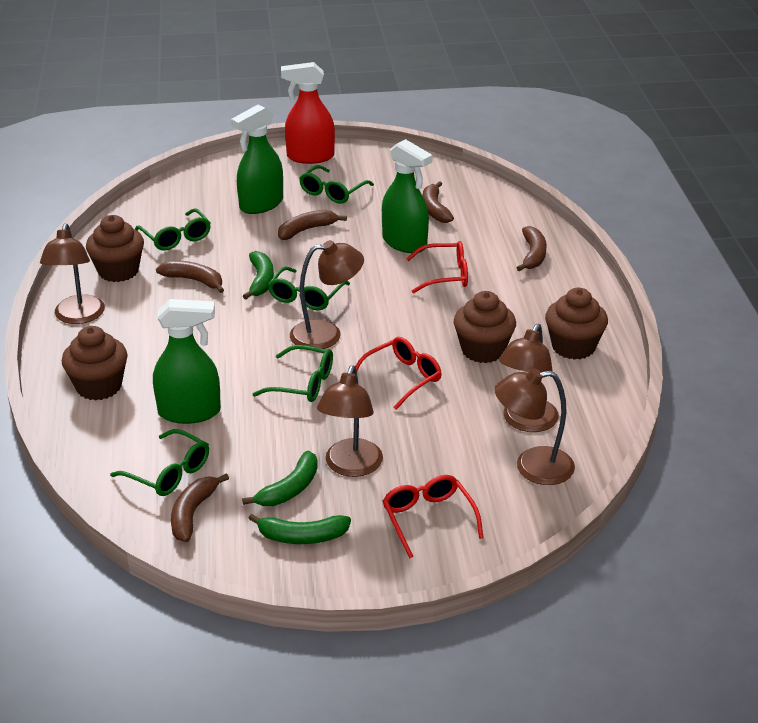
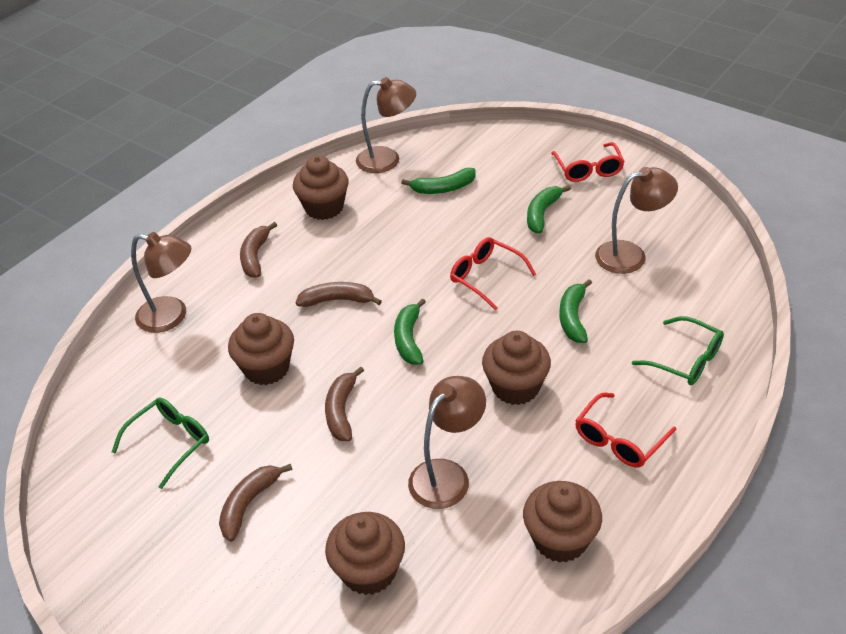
brown banana: [156,260,224,293] [171,473,229,542] [278,210,347,240] [422,181,454,223] [517,226,547,271] = 5 -> [219,464,293,542] [240,222,277,278] [295,282,382,307] [325,366,364,441] = 4
brown cupcake: [62,326,128,401] [86,215,144,282] [454,291,516,363] [545,288,608,360] = 4 -> [228,313,294,385] [293,155,349,220] [325,512,405,595] [482,331,551,405] [523,481,602,563] = 5
brown lamp: [40,223,105,324] [290,240,364,349] [317,365,383,477] [494,368,575,485] [499,324,559,432] = 5 -> [131,232,192,333] [356,77,416,173] [408,376,486,509] [595,167,678,274] = 4
green banana: [242,451,318,506] [243,251,274,299] [248,514,351,544] = 3 -> [394,298,426,365] [401,168,476,194] [527,185,571,233] [559,279,592,343] = 4
green glasses: [110,429,209,496] [135,208,211,251] [253,345,333,402] [268,266,350,311] [299,165,374,204] = 5 -> [112,398,209,489] [632,316,724,385] = 2
green spray bottle: [153,299,221,424] [231,105,283,214] [382,139,433,253] = 3 -> none = 0
red spray bottle: [281,62,335,164] = 1 -> none = 0

